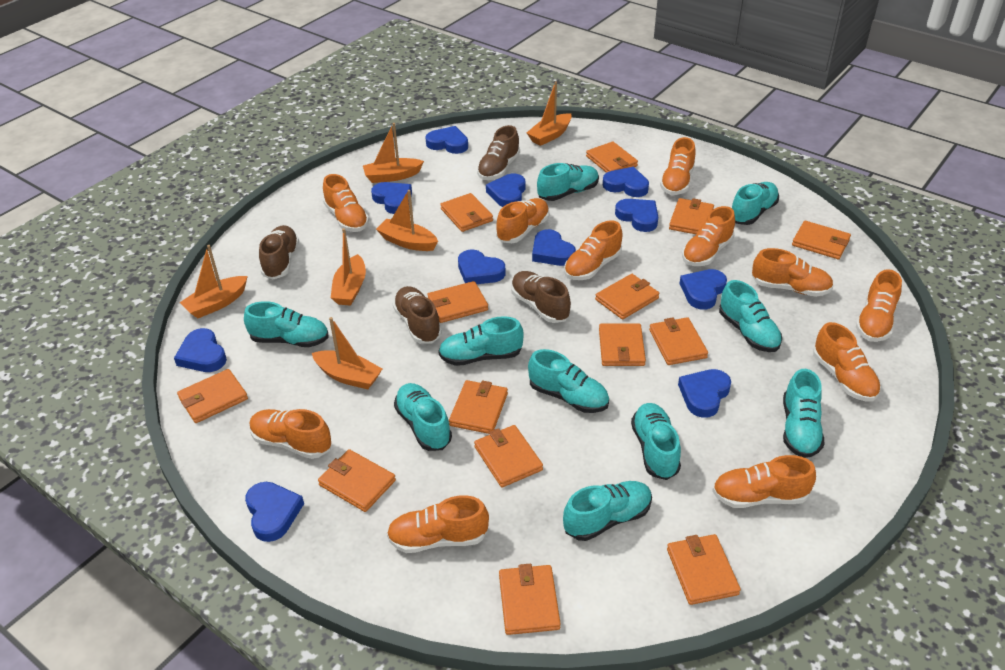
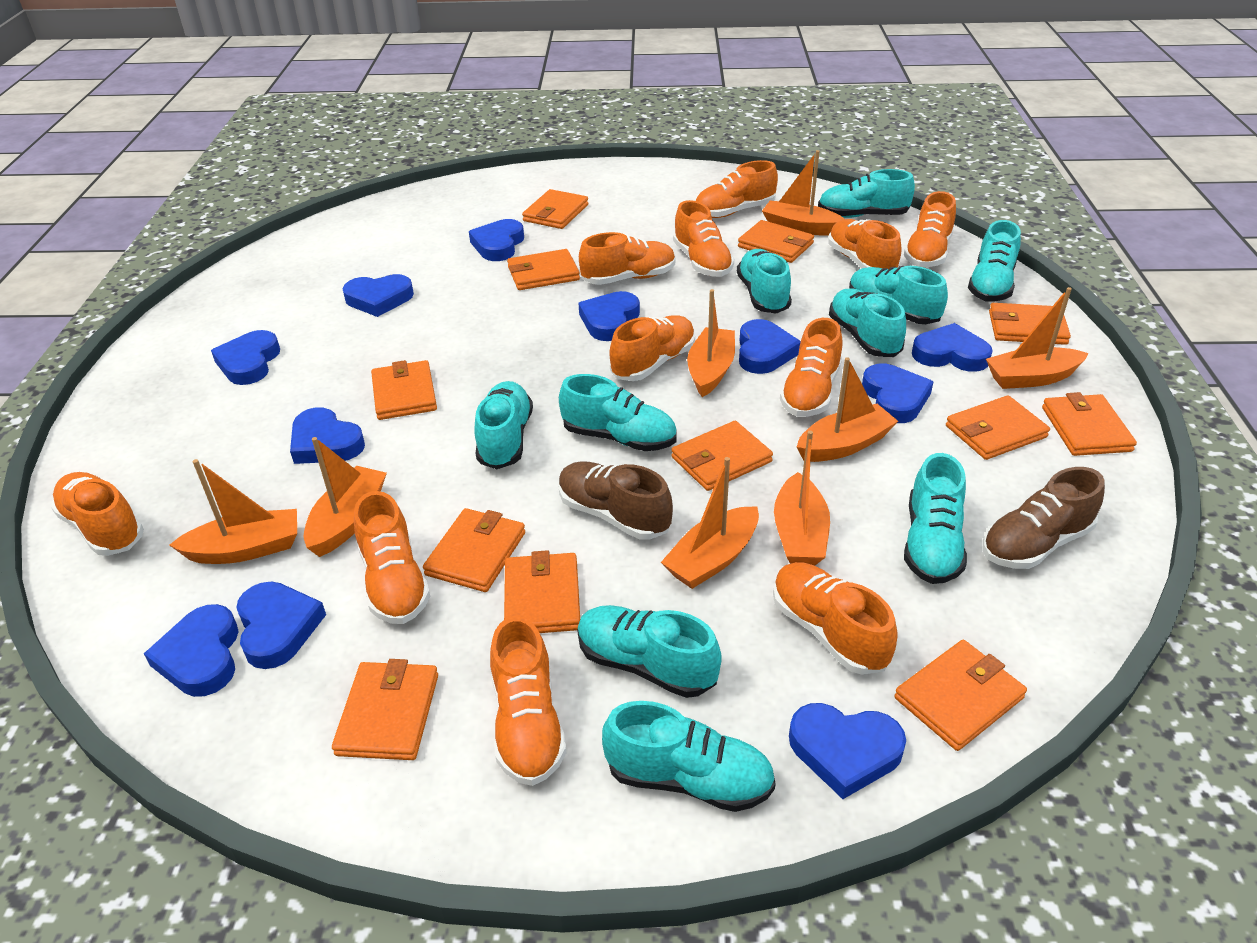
brown shoe: [259,225,299,279] [393,286,442,344] [477,125,520,180] [511,271,571,323] = 4 -> [559,461,673,540] [983,467,1105,569] = 2
orange boat: [180,245,248,318] [312,317,382,389] [331,228,366,306] [363,123,424,183] [376,190,438,251] [527,81,572,146] = 6 -> [170,459,297,564] [303,437,387,557] [661,457,759,589] [687,289,735,397] [762,150,844,236] [774,431,830,566] [797,357,898,462] [986,287,1089,389] = 8
orange wallet: [177,369,248,423] [318,449,396,512] [427,281,488,323] [440,193,493,232] [449,380,508,434] [474,425,543,487] [499,564,561,635] [586,141,638,173] [595,274,659,320] [599,323,646,366] [649,317,708,365] [667,534,741,605] [669,198,714,234] [792,221,851,259] = 14 -> [332,659,438,760] [371,360,437,420] [423,508,525,592] [504,550,580,633] [507,249,580,290] [522,189,589,229] [671,421,773,491] [738,220,814,263] [894,640,1027,751] [946,395,1050,460] [989,303,1071,345] [1042,392,1137,456] = 12

